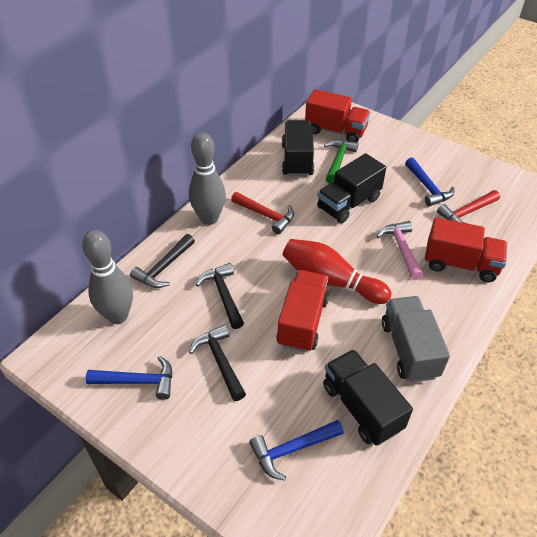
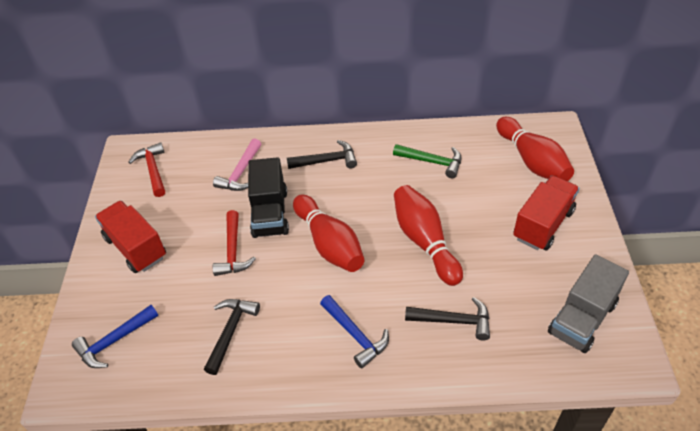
black truck: [282,120,314,177] [317,153,386,223] [323,349,413,446] = 3 -> [248,157,289,238] = 1
blue hammer: [86,356,172,400] [249,420,344,481] [405,158,455,207] = 3 -> [72,305,158,368] [320,295,389,368] = 2
grey bowling pin: [82,230,133,324] [189,132,226,225] = 2 -> none = 0
red bowling pin: [283,239,391,304] = 1 -> [293,195,364,272] [394,185,463,286] [496,117,574,181] = 3
red truck: [276,270,329,352] [305,89,370,142] [425,217,507,282] = 3 -> [95,201,166,273] [513,175,580,250] = 2

